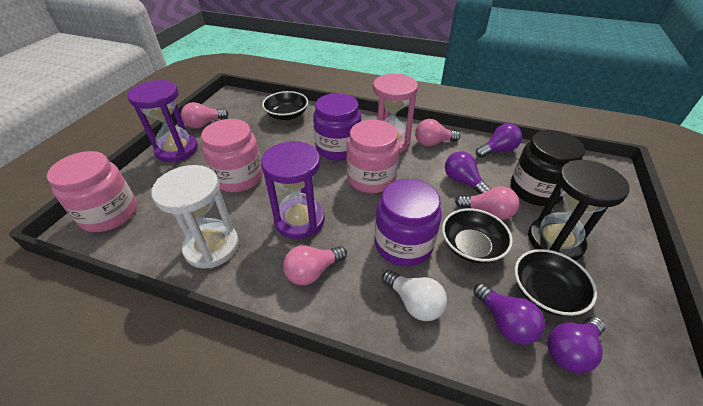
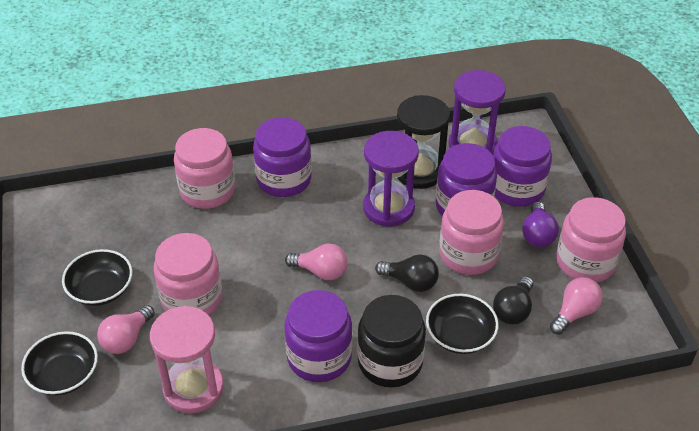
black light bulb: none = 0 -> [375,255,439,292] [493,276,533,324] = 2
pink jar: [47,151,137,232] [201,119,263,192] [346,120,400,193] = 3 -> [154,233,222,315] [174,128,235,209] [439,190,504,275] [556,197,626,283] = 4
pink light bulb: [181,102,228,129] [283,245,347,285] [415,119,460,146] [455,186,519,220] = 4 -> [97,305,155,354] [285,244,347,280] [550,277,603,335] = 3
purple jar: [313,93,361,161] [375,179,442,266] = 2 -> [253,117,312,197] [284,290,352,382] [435,143,497,217] [493,126,552,207] = 4
purple light bulb: [445,151,491,194] [474,283,545,345] [476,124,522,158] [547,317,605,373] = 4 -> [522,202,559,247] = 1
white hourglass: [151,165,239,269] = 1 -> none = 0
white light bulb: [382,270,447,321] = 1 -> none = 0

